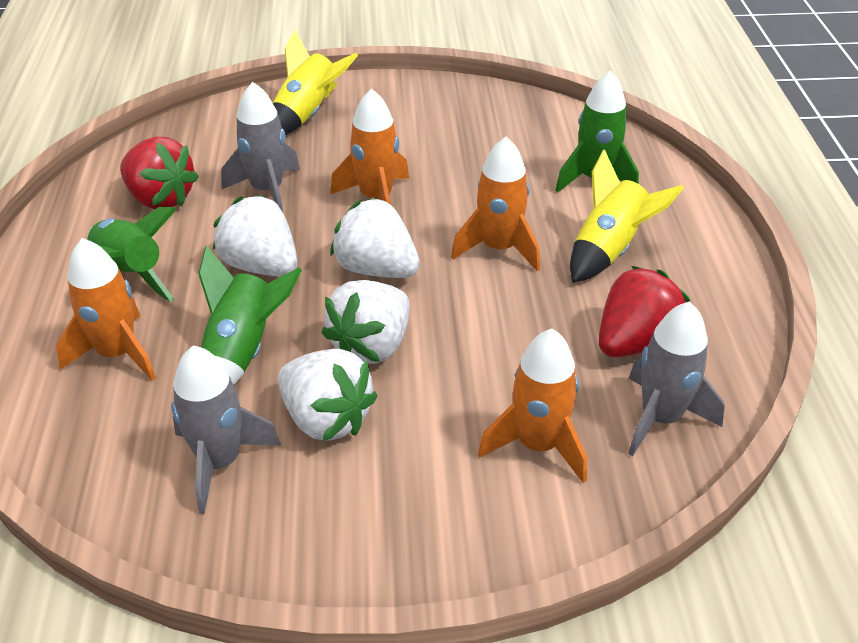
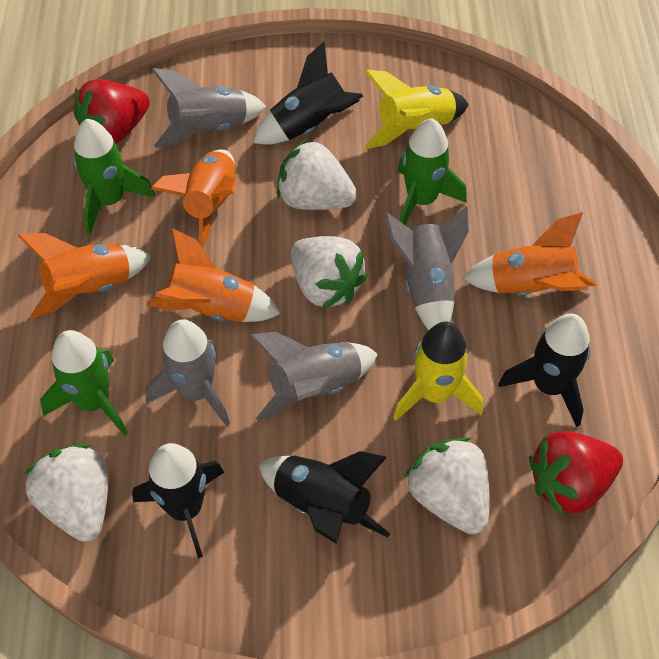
black rocket: none = 0 -> [132,443,224,559] [253,41,363,145] [259,451,390,544] [498,314,590,427] = 4
grey rocket: [171,346,281,514] [221,82,300,212] [628,301,725,456] = 3 -> [145,319,230,426] [152,68,266,148] [250,332,378,421] [384,206,469,330] = 4

